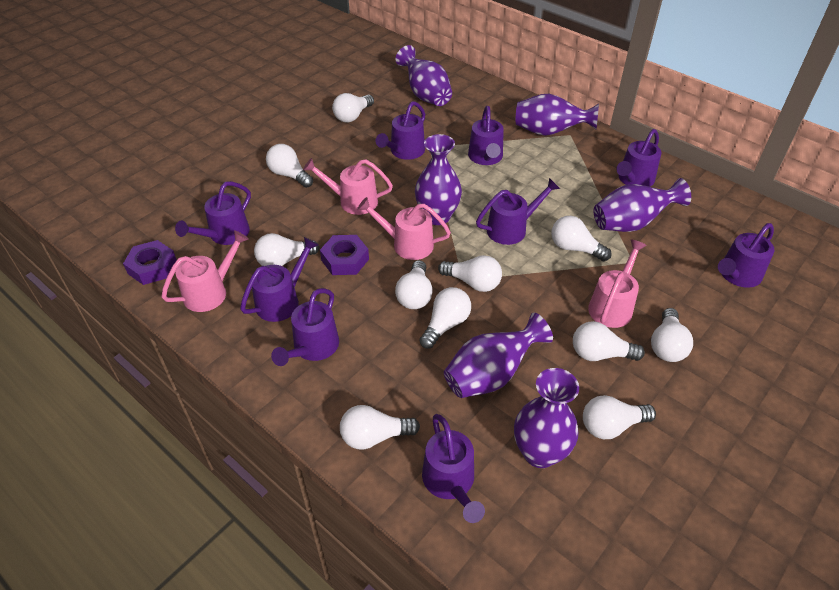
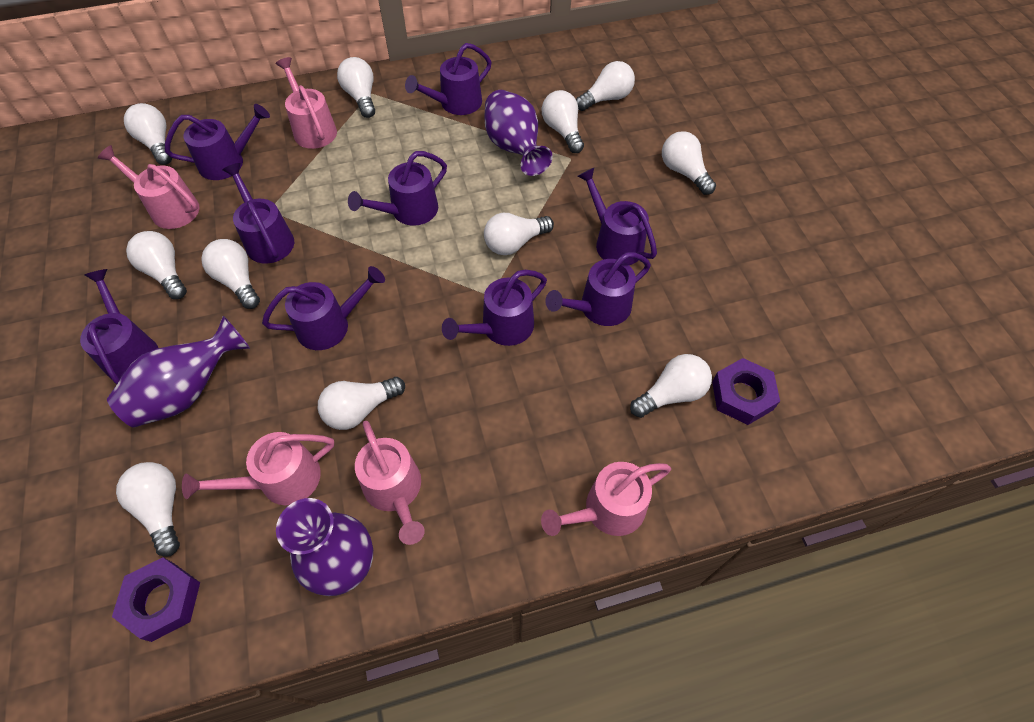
pink watering can: [161,230,249,312] [303,158,393,215] [357,197,451,260] [588,239,647,328] = 4 -> [98,145,199,229] [182,432,334,505] [275,57,337,149] [355,421,425,545] [541,462,671,536] = 5
purple vase: [396,45,452,106] [415,134,462,225] [444,313,553,398] [514,368,579,468] [516,94,599,136] [594,178,691,232] = 6 -> [107,316,250,428] [276,498,373,596] [484,90,553,176] = 3

